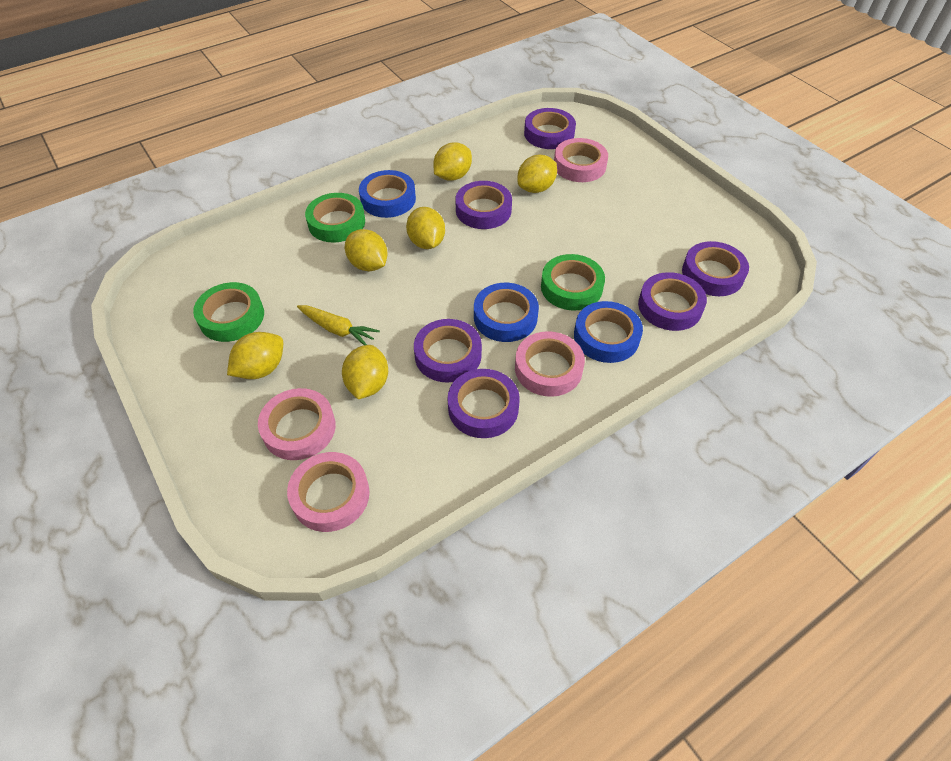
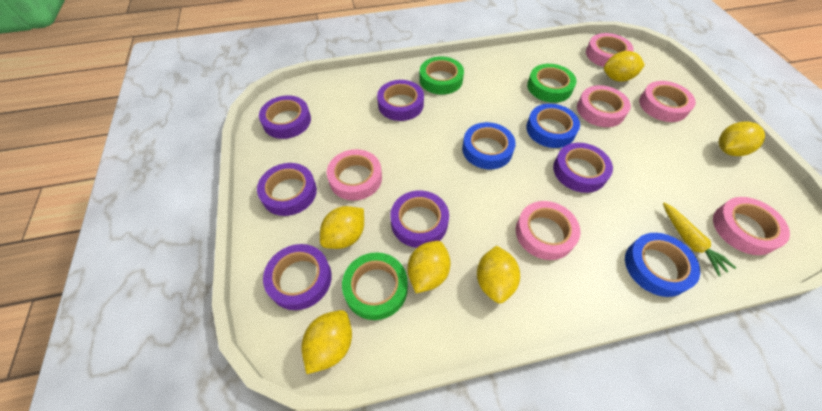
pink tape: [258,388,336,460] [287,452,370,532] [515,331,585,397] [554,138,608,182] = 4 -> [327,149,382,200] [516,201,581,260] [577,85,631,127] [586,33,634,67] [639,81,696,122] [713,197,790,255] = 6

